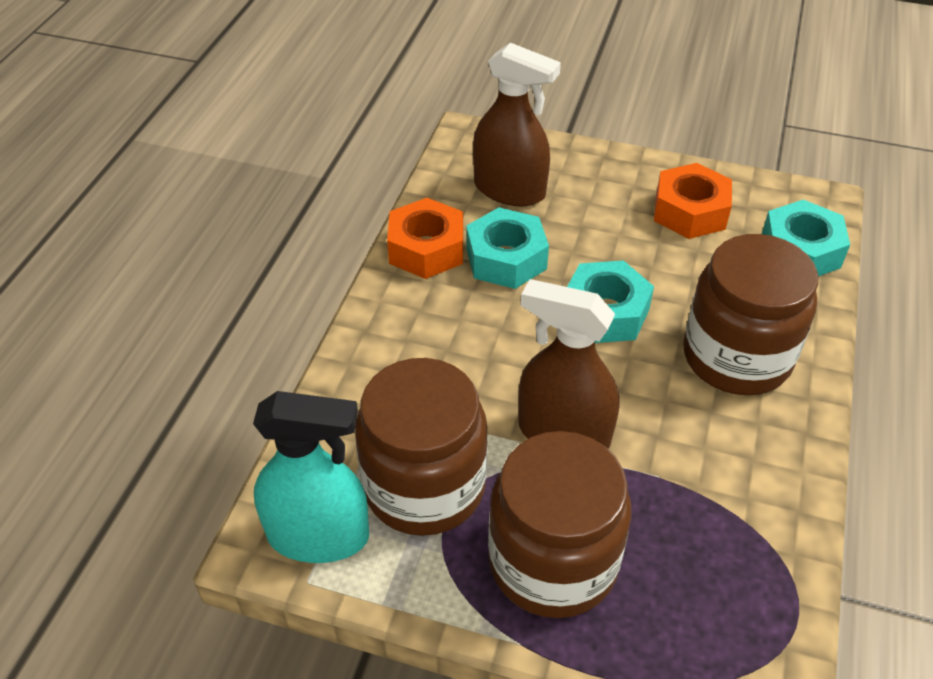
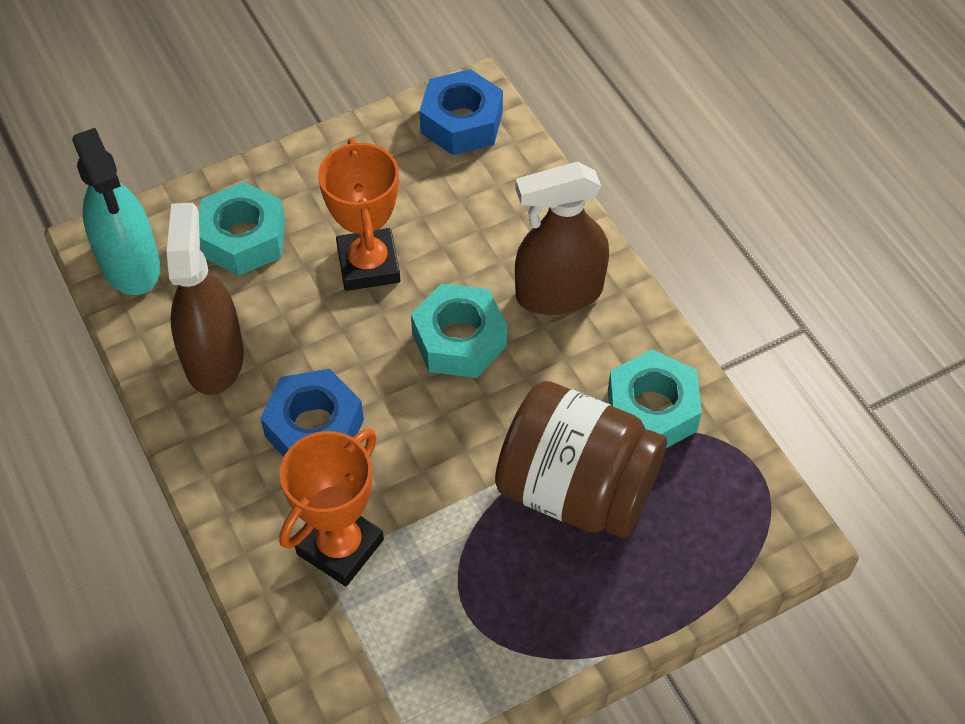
blue nut: none = 0 -> [260,369,364,457] [419,69,503,155] = 2
brown jar: [355,358,488,536] [488,431,631,618] [683,234,818,395] = 3 -> [495,381,667,538] = 1
orange nut: [387,198,463,279] [654,163,732,239] = 2 -> none = 0
orange trophy: none = 0 -> [279,429,384,586] [318,138,400,291] = 2

